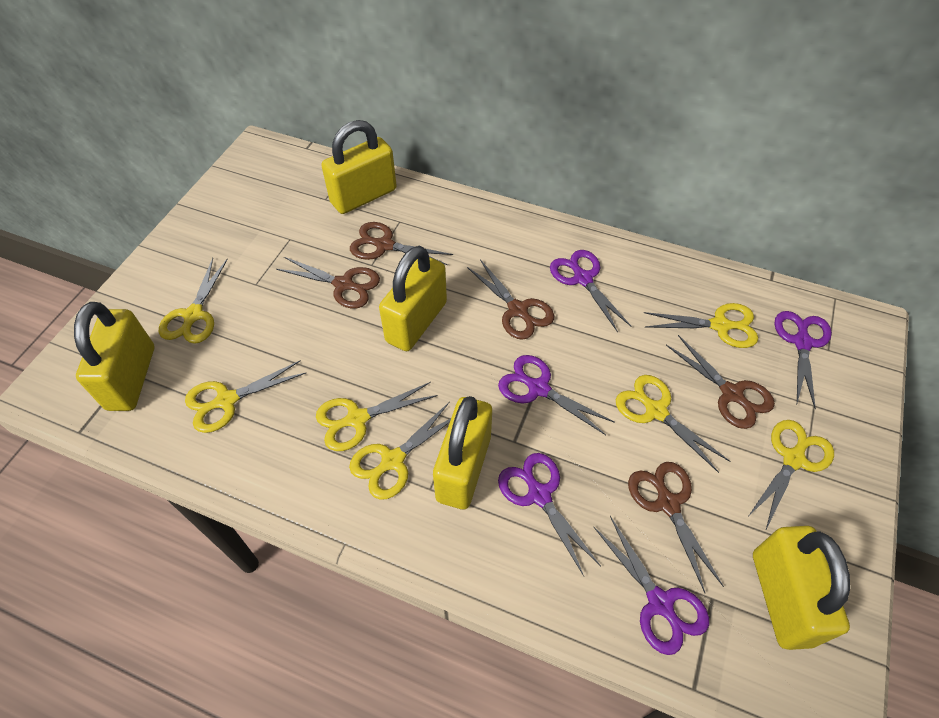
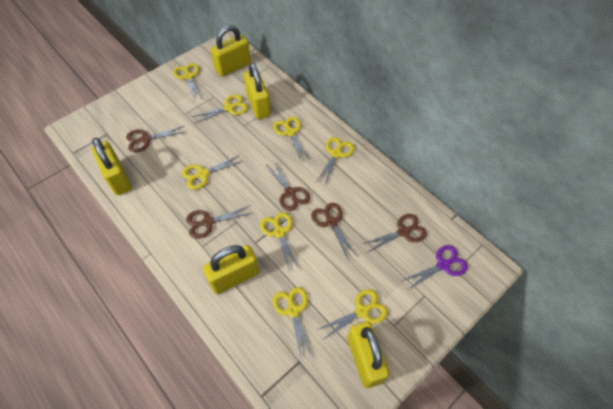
purple scissors: [498,355,615,435] [498,453,601,576] [550,250,632,332] [593,516,709,655] [774,311,832,409] = 5 -> [401,245,468,290] = 1
yellow scissors: [159,258,228,344] [185,360,306,433] [316,382,438,451] [349,402,451,499] [616,375,730,473] [644,303,758,348] [749,420,834,529] = 7 -> [173,63,202,101] [182,155,242,190] [191,94,248,123] [260,212,300,272] [273,117,310,162] [273,287,313,361] [316,137,354,185] [317,289,388,341] = 8

